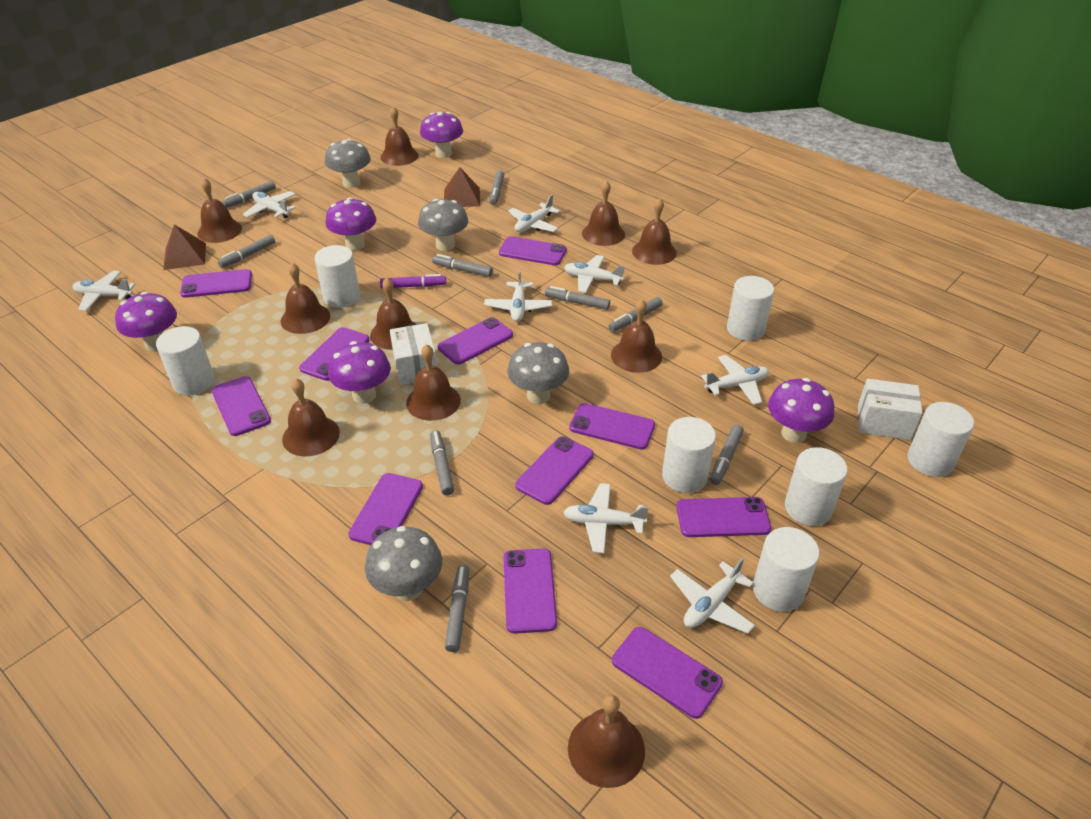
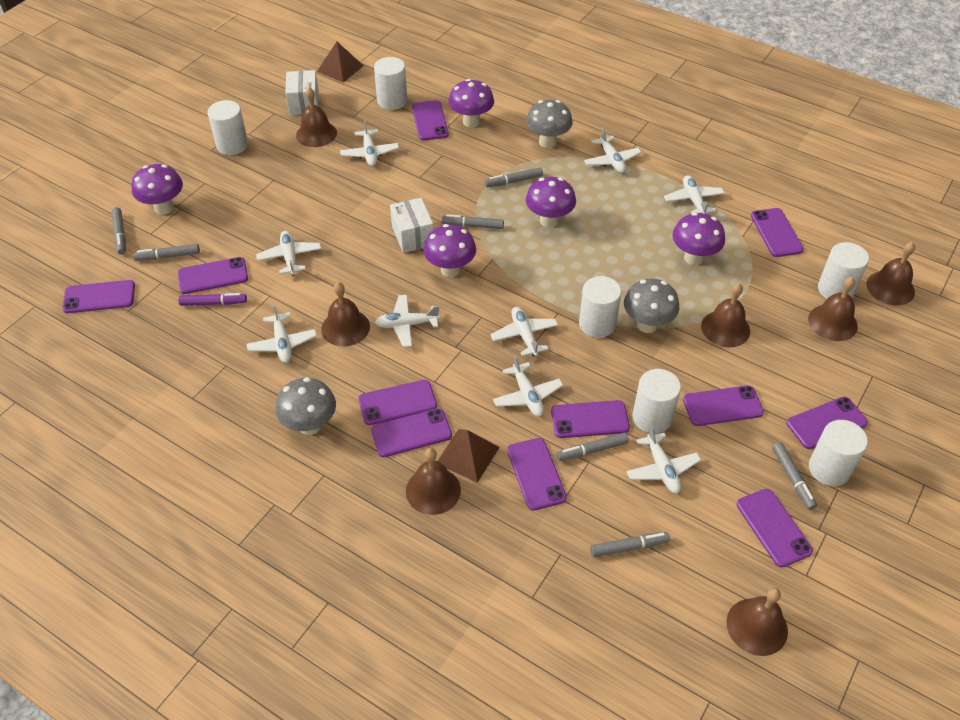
brown bell: [198,178,242,243] [281,263,330,334] [282,378,340,457] [370,278,417,350] [380,106,419,166] [406,344,461,421] [568,695,645,788] [582,180,625,246] [611,299,662,373] [632,198,677,265] = 10 -> [296,87,337,147] [321,282,370,346] [406,448,461,515] [701,283,750,347] [726,588,788,656] [808,277,858,341] [867,242,915,306] = 7
grey marker: [218,235,275,268] [222,181,276,208] [430,430,454,495] [432,254,493,277] [445,565,469,652] [490,170,504,205] [545,286,610,310] [608,297,663,332] [710,424,744,485] = 9 -> [112,207,126,255] [133,244,200,261] [442,214,504,229] [485,167,543,187] [556,432,629,461] [590,532,670,558] [772,442,817,510] = 7
grey mushroom: [325,139,371,188] [365,526,442,601] [418,199,468,251] [507,342,569,404] = 4 -> [276,377,336,435] [526,100,573,148] [624,279,679,333] = 3
white cylinder: [156,326,215,395] [315,245,360,308] [662,417,716,493] [727,276,774,341] [753,527,819,612] [785,447,847,526] [907,402,974,477] = 7 -> [208,100,248,155] [374,57,407,110] [579,276,621,338] [632,369,681,434] [809,420,868,486] [818,242,869,299] = 6
white plane: [72,270,136,311] [243,191,296,218] [484,269,552,322] [508,195,560,232] [563,483,649,553] [564,255,625,293] [670,557,755,634] [701,355,769,405] = 8 -> [247,303,317,363] [256,231,321,276] [340,120,399,166] [375,295,440,347] [491,307,558,357] [493,354,563,416] [584,127,641,173] [627,425,701,493] [664,175,725,214] = 9

